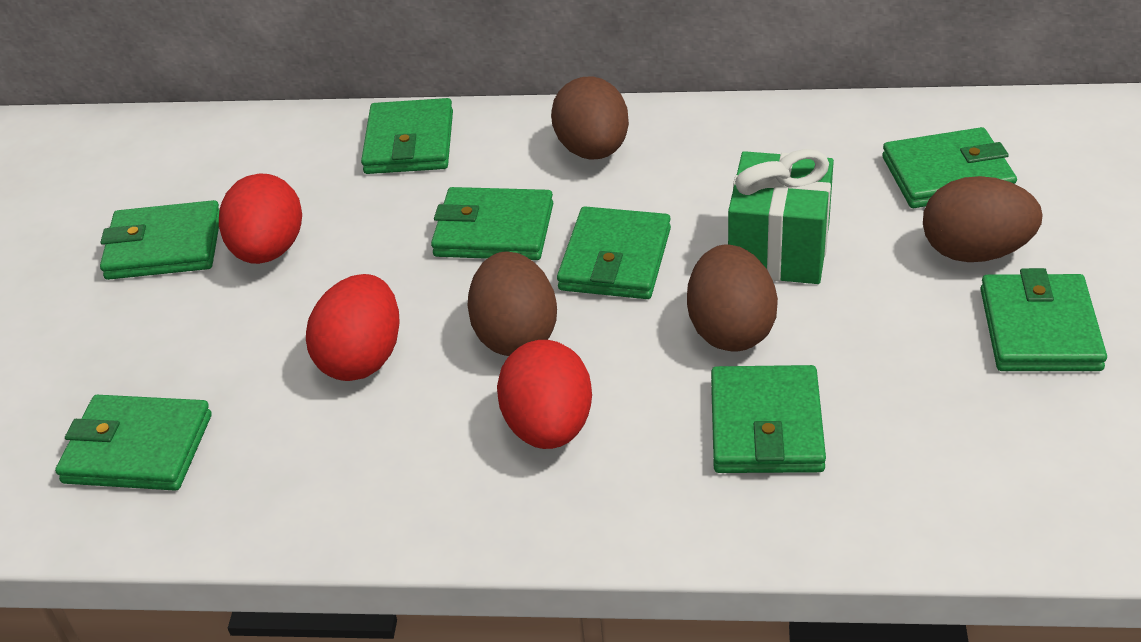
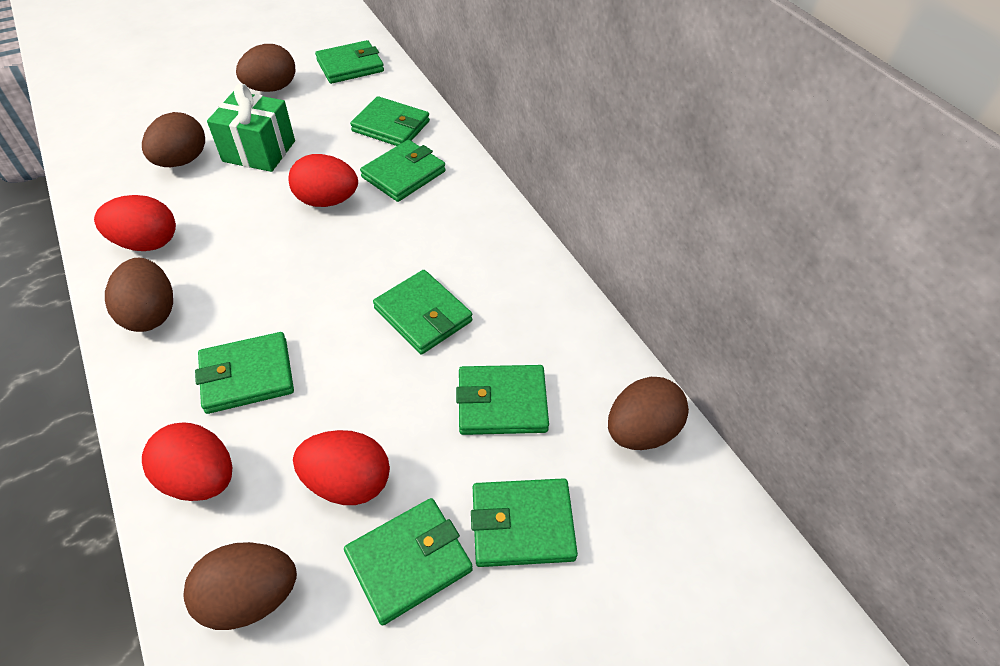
brown egg: [468,252,557,356] [551,76,629,160] [687,245,778,351] [923,176,1043,262] = 4 -> [105,258,173,332] [142,112,205,167] [184,542,297,630] [236,44,295,92] [608,377,689,450] = 5
red egg: [219,173,302,264] [306,274,400,381] [497,340,592,449] = 3 -> [94,195,176,251] [142,422,232,501] [288,154,358,207] [293,430,390,505] = 4

